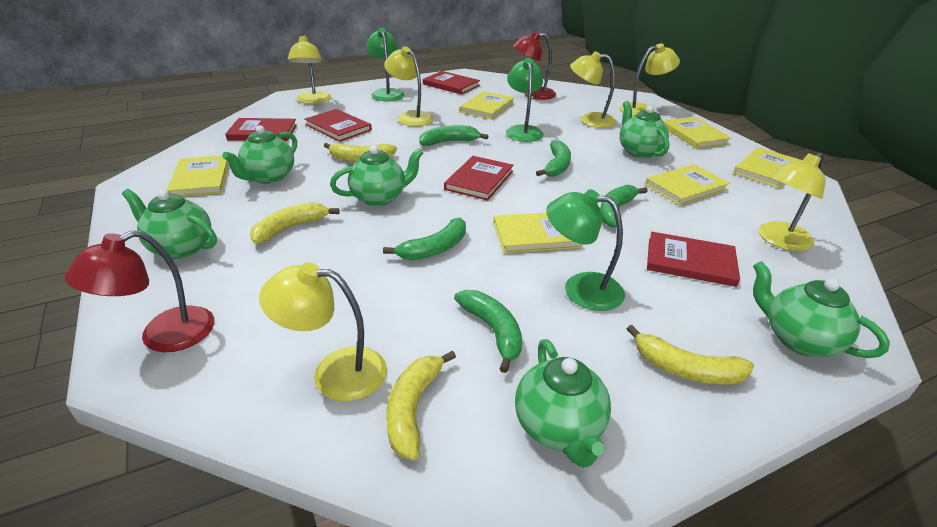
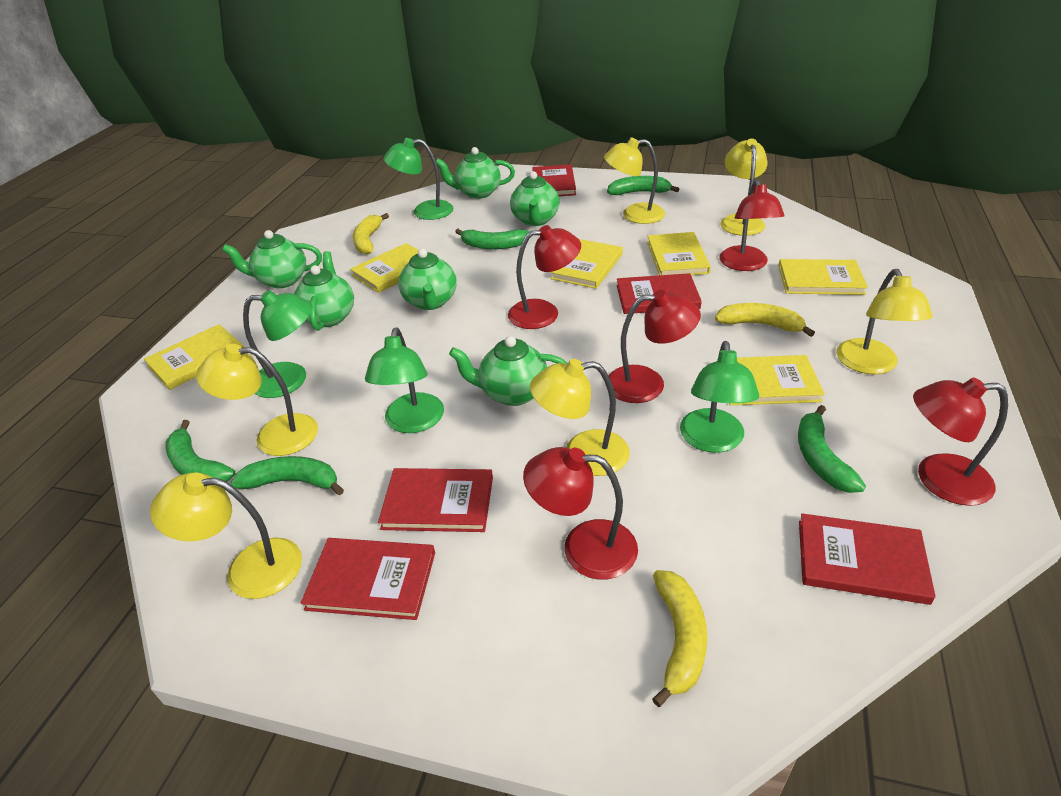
green lamp: [366,28,404,102] [506,58,543,142] [546,189,625,311] = 3 -> [243,290,313,398] [365,327,444,433] [383,138,454,220] [680,341,759,453] = 4
red lamp: [64,230,214,352] [513,31,556,100] = 2 -> [508,225,581,329] [523,447,638,580] [608,290,701,403] [719,180,784,271] [913,378,1008,506] = 5
yellow banana: [250,202,340,244] [324,143,397,162] [386,351,456,460] [627,325,754,384] = 4 -> [353,213,389,255] [652,570,707,707] [715,303,815,337] = 3

